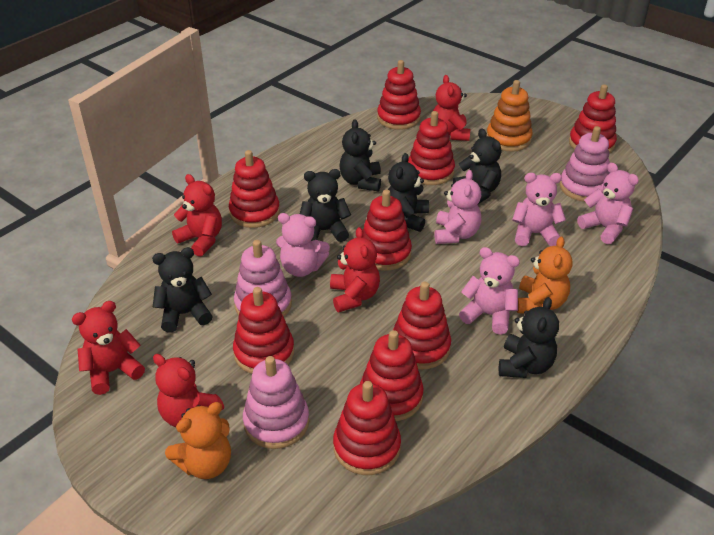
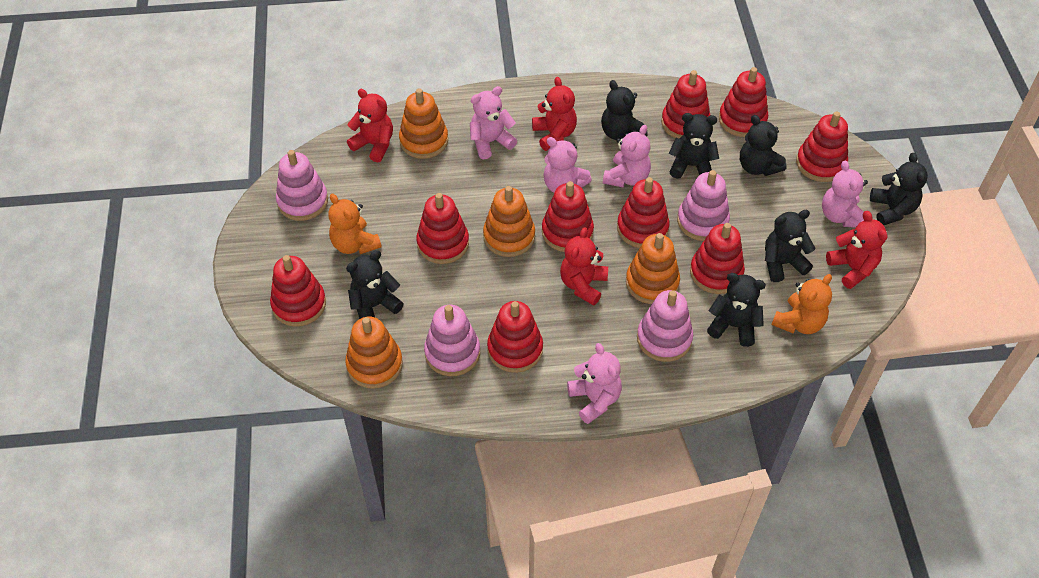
black teddy bear: [152,247,213,333] [300,169,351,242] [340,119,381,191] [388,153,429,232] [453,128,501,205] [499,297,559,378] = 6 -> [346,250,404,319] [601,80,647,140] [669,113,719,179] [707,273,766,347] [740,115,787,176] [765,210,815,282] [870,153,928,225] = 7
orange stacking toy: [486,80,533,152] = 1 -> [345,317,403,389] [399,88,448,159] [483,186,535,257] [626,233,680,304] = 4
pink stacking toy: [234,240,292,317] [243,356,309,449] [560,126,610,202] = 3 -> [276,150,328,221] [424,305,480,376] [637,290,693,362] [677,170,730,241] = 4
red teddy bear: [72,301,145,395] [153,354,224,427] [172,174,222,257] [330,227,380,312] [433,75,470,141] = 5 -> [347,89,393,163] [532,77,577,151] [560,227,608,306] [826,211,888,289] = 4

